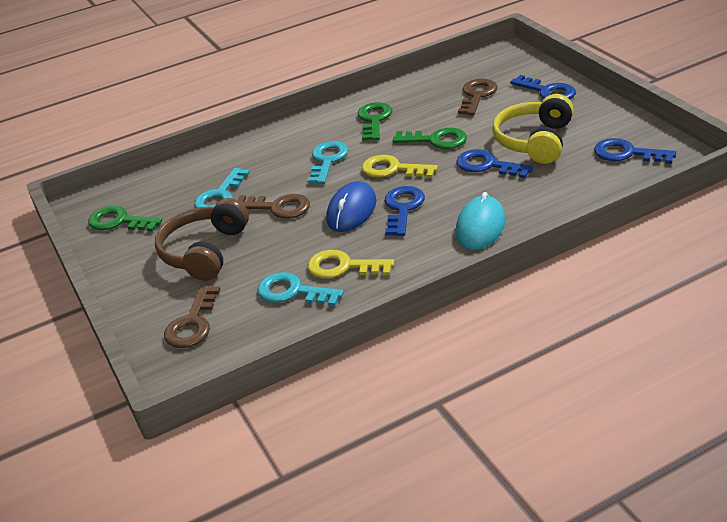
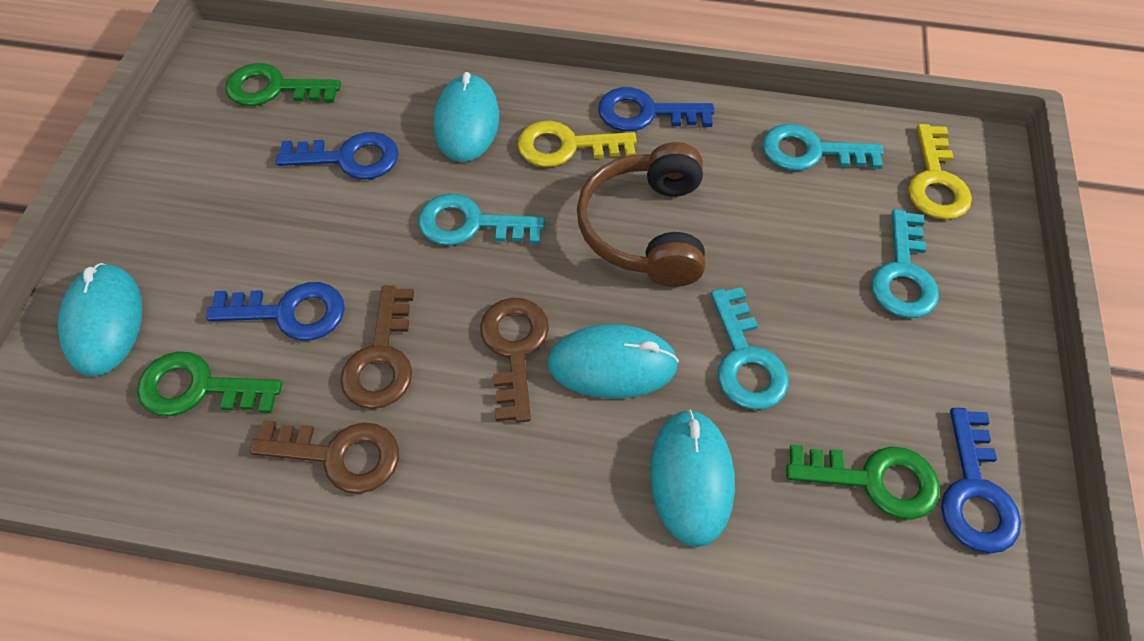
blue mouse: [326,181,376,232] = 1 -> none = 0
turquoise key: [194,168,250,208] [257,272,344,306] [307,141,349,184] = 3 -> [418,194,545,246] [711,287,789,410] [762,124,883,171] [871,209,939,318] = 4
turquoise mouse: [456,192,505,250] = 1 -> [58,263,142,376] [434,72,499,162] [547,324,679,399] [650,410,735,547] = 4
yellow headphones: [492,94,574,164] = 1 -> none = 0

